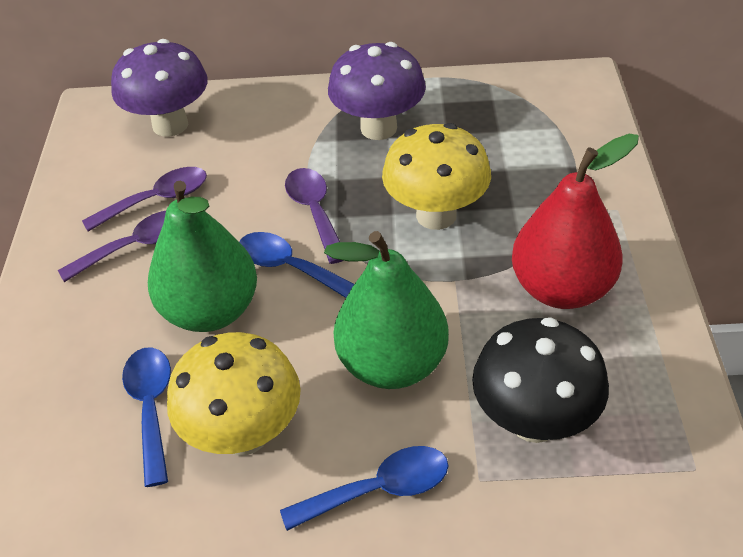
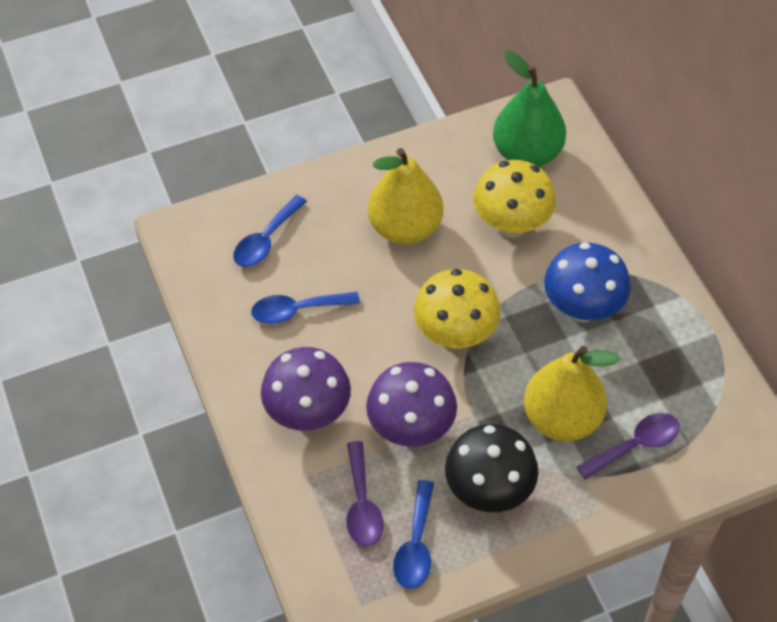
blue mushroom: none = 0 -> [544,242,631,322] = 1
green pear: [148,180,257,332] [324,231,449,389] = 2 -> [493,51,566,167] = 1
purple spoon: [58,211,166,282] [82,167,207,232] [285,168,344,264] = 3 -> [346,441,383,546] [576,413,679,480] = 2
red pear: [512,134,639,309] = 1 -> none = 0
yellow pear: none = 0 -> [368,148,443,245] [524,346,620,442] = 2

